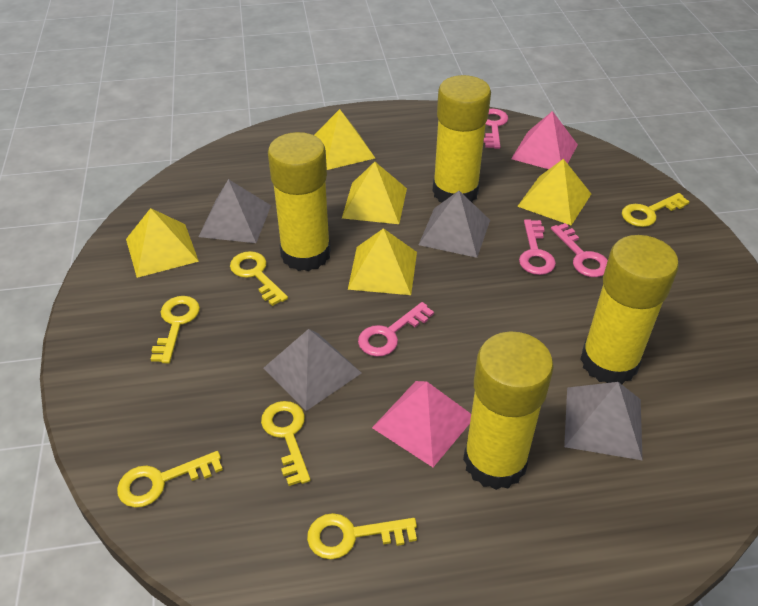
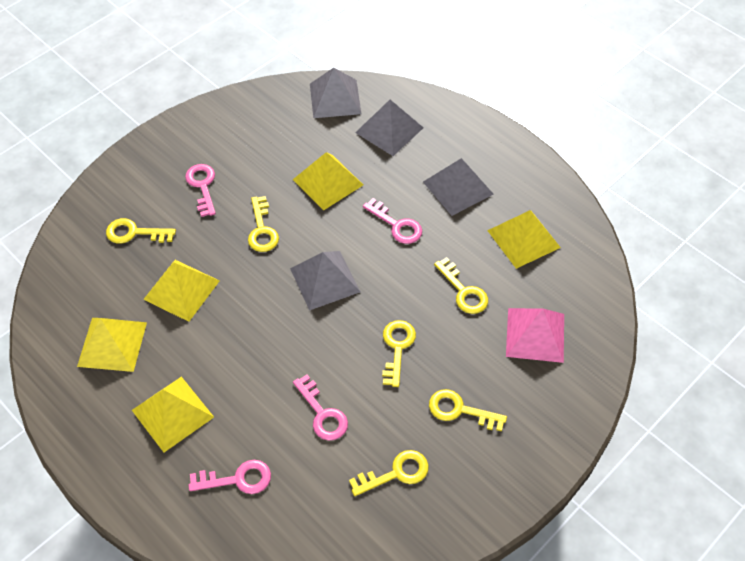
pink pyramid: [372,381,471,467] [511,111,578,169] = 2 -> [506,308,564,363] = 1
yellow glue stick: [268,132,331,271] [433,75,491,202] [463,332,554,490] [580,235,679,384] = 4 -> none = 0

